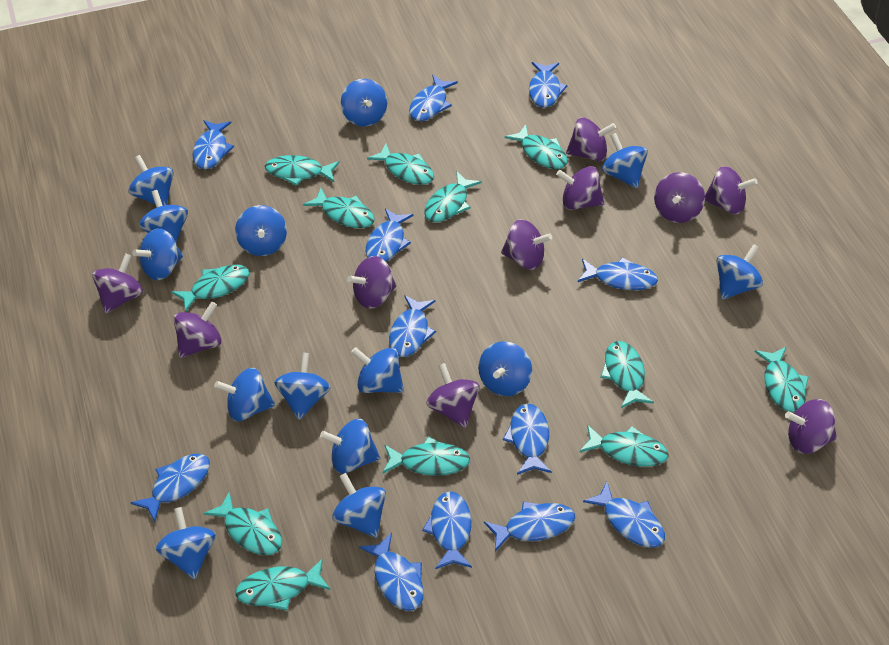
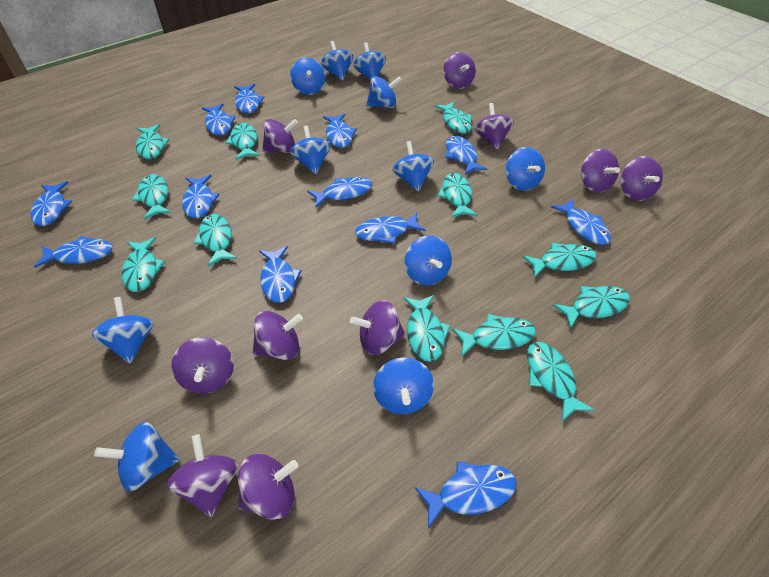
blue spinning top: [129,155,174,206] [132,228,183,280] [139,190,188,243] [156,507,216,579] [214,368,275,421] [235,205,287,256] [274,352,331,420] [320,419,380,473] [332,473,386,538] [341,79,387,127] [351,347,404,393] [478,341,532,396] [602,133,648,188] [716,244,763,300] = 14 -> [92,297,154,363] [94,422,180,492] [290,58,325,95] [290,125,331,174] [321,41,353,81] [353,42,386,80] [366,76,402,108] [373,357,434,414] [392,141,434,192] [405,235,452,286] [506,147,545,191] = 11

